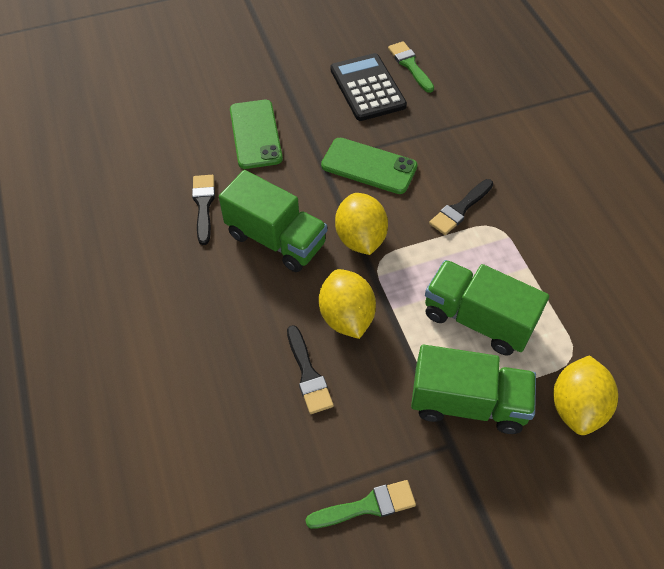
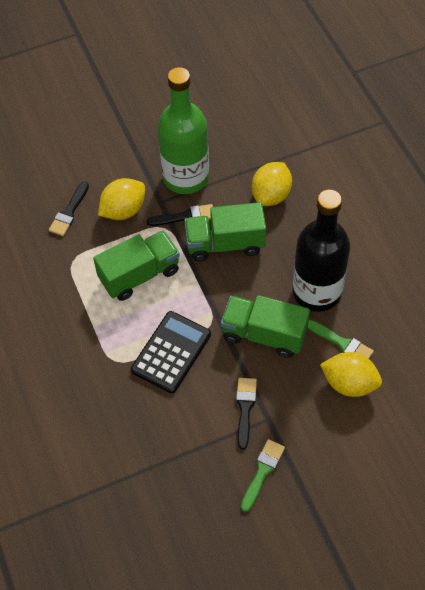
black bottle: none = 0 -> [292,189,350,312] = 1
green bottle: none = 0 -> [158,67,209,194] = 1
green phone: [230,100,283,169] [321,138,418,194] = 2 -> none = 0

